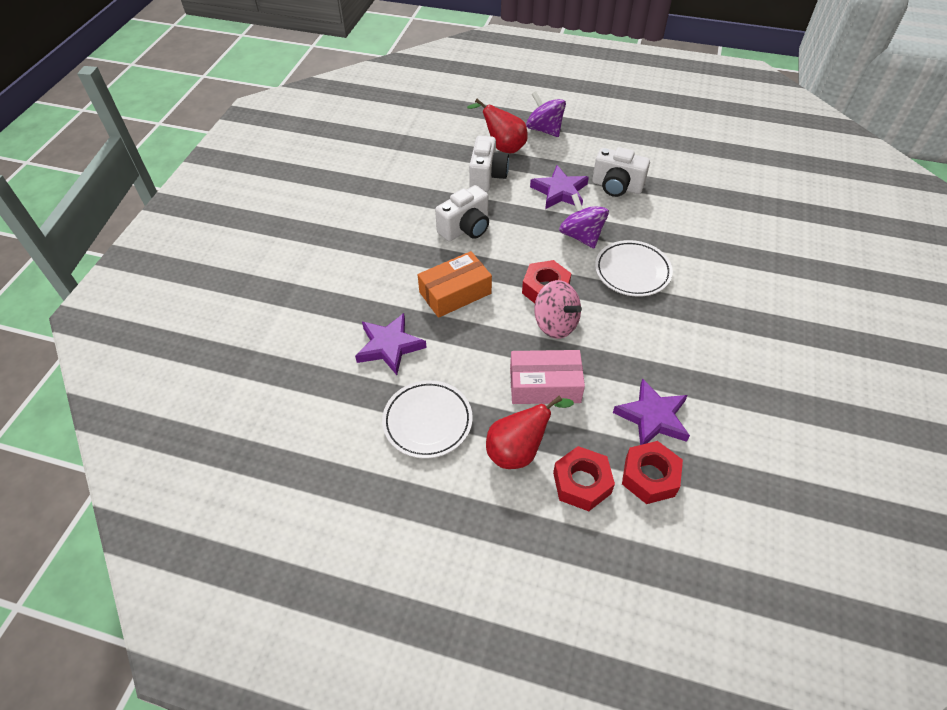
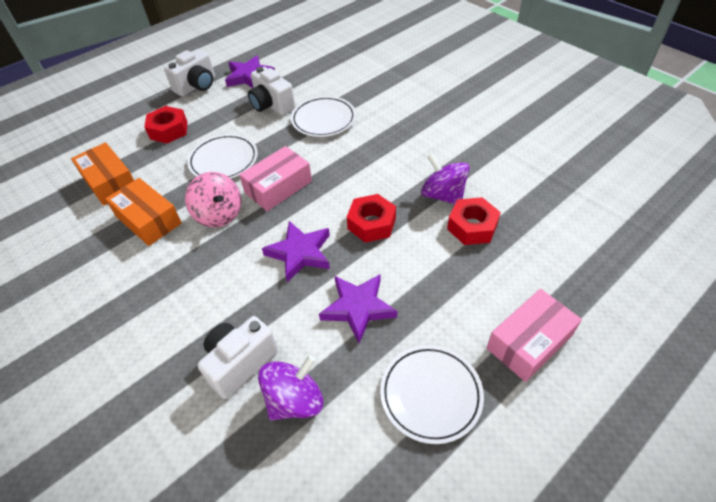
orange box: [418,251,492,318] = 1 -> [71,142,134,206] [105,178,182,246] = 2
pink box: [510,350,585,404] = 1 -> [239,146,312,211] [487,289,582,382] = 2
red pear: [467,99,528,153] [486,396,574,469] = 2 -> none = 0
white plate: [382,380,473,459] [595,240,673,297] = 2 -> [187,134,258,179] [291,96,356,137] [380,345,484,444] = 3

